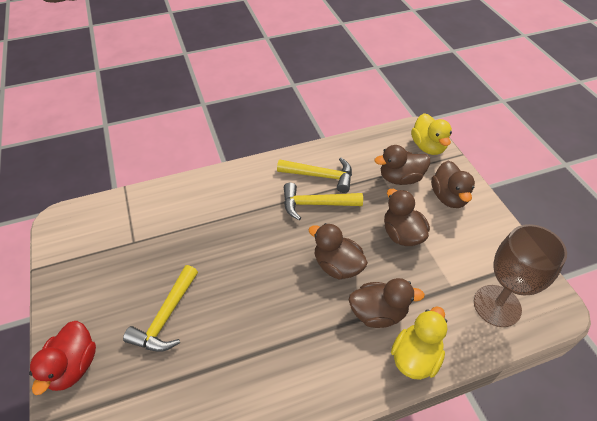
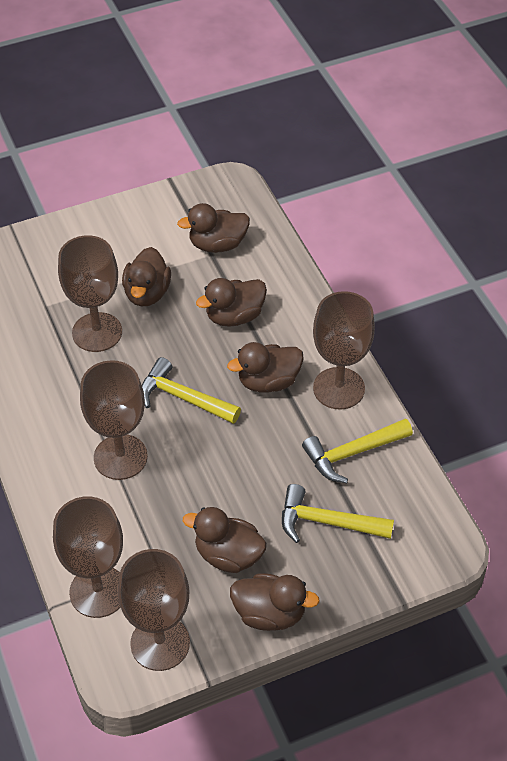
brown duck: [308,223,368,279] [349,278,425,328] [374,145,430,185] [384,189,430,246] [431,161,475,208] = 5 -> [122,247,171,306] [177,203,250,253] [183,507,267,573] [196,278,267,327] [227,342,304,393] [230,574,320,631] = 6
brown goblet: [474,224,567,327] = 1 -> [53,496,123,618] [58,235,122,352] [80,360,148,480] [118,549,190,671] [313,291,375,410] = 5
red duck: [29,321,96,395] = 1 -> none = 0
yellow duck: [391,306,447,380] [411,113,452,155] = 2 -> none = 0

